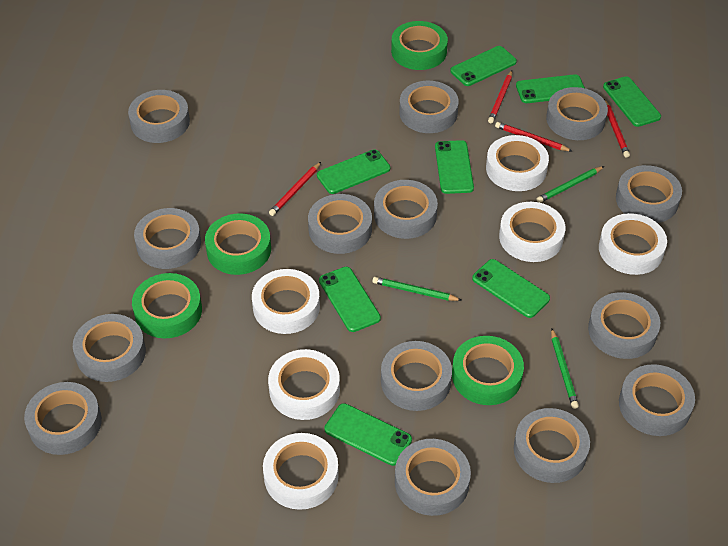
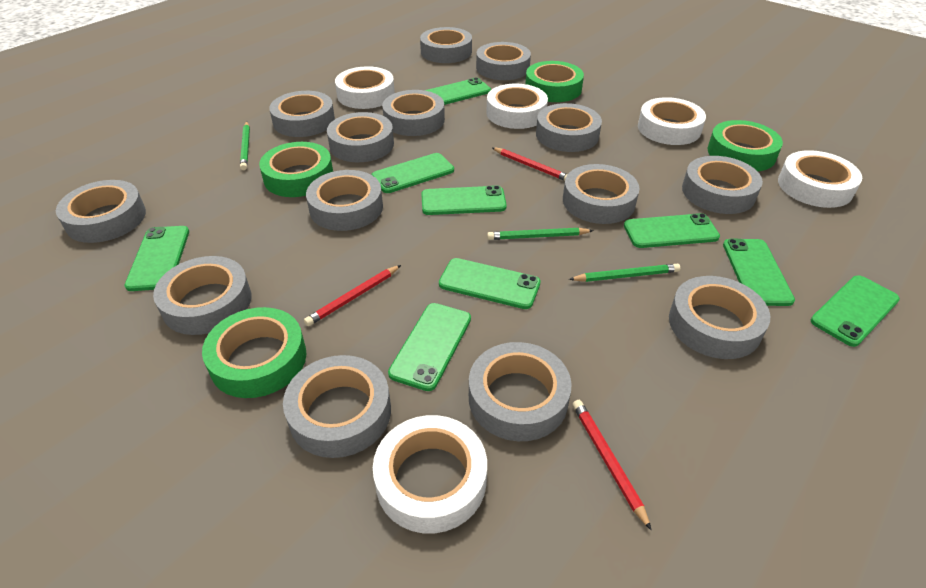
green phone: [317,150,390,194] [319,267,381,332] [324,403,412,466] [435,140,474,194] [451,46,517,86] [472,259,550,318] [516,74,585,103] [603,76,661,127] = 8 -> [125,226,189,291] [371,153,454,193] [388,303,471,391] [421,185,507,215] [425,78,491,105] [439,258,541,309] [624,213,720,248] [723,239,795,306] [811,275,900,347] = 9
red pencil: [269,162,321,216] [488,70,512,123] [495,122,572,151] [604,99,630,158] = 4 -> [304,265,401,326] [492,147,568,181] [572,400,652,530] = 3
white tape: [252,269,320,334] [263,433,339,510] [268,349,340,420] [486,135,549,191] [499,202,565,262] [599,213,667,275] = 6 -> [335,66,395,109] [373,415,487,534] [486,84,548,129] [638,97,706,145] [778,150,862,208] = 5

